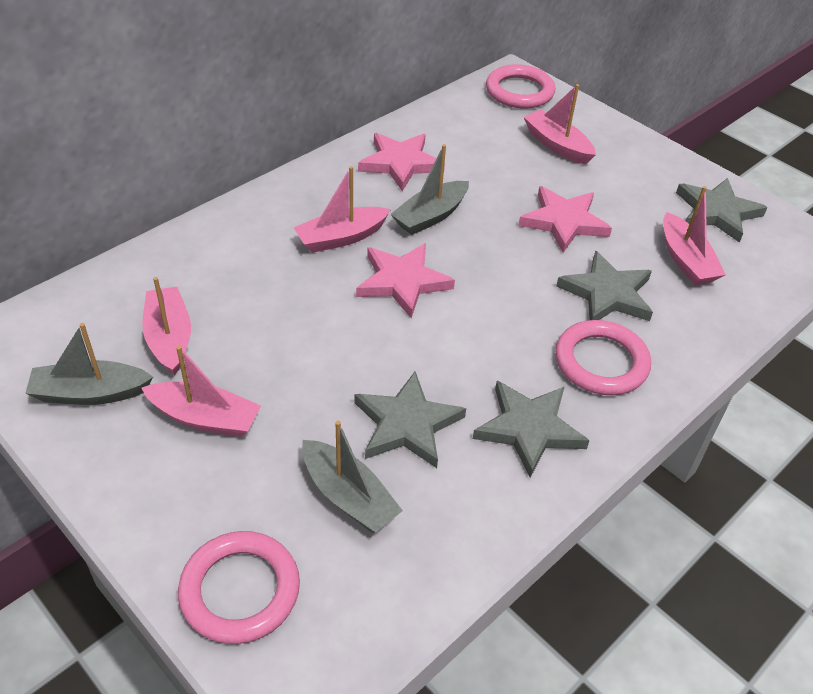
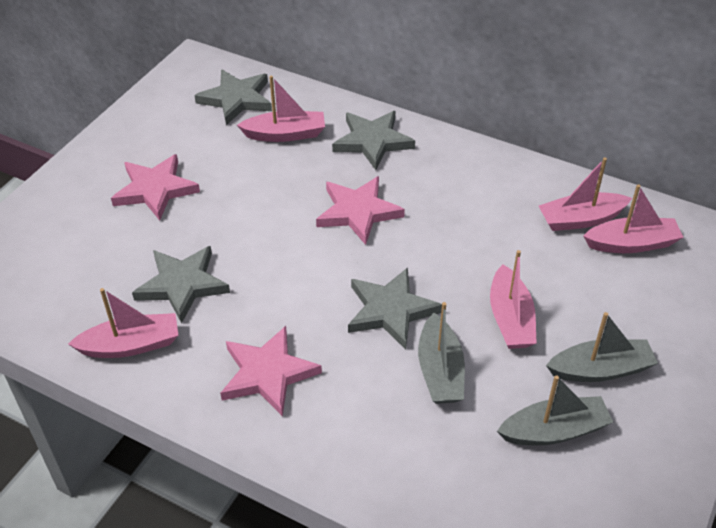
pink ring: [178,531,300,644] [486,64,555,108] [555,320,651,395] = 3 -> none = 0

